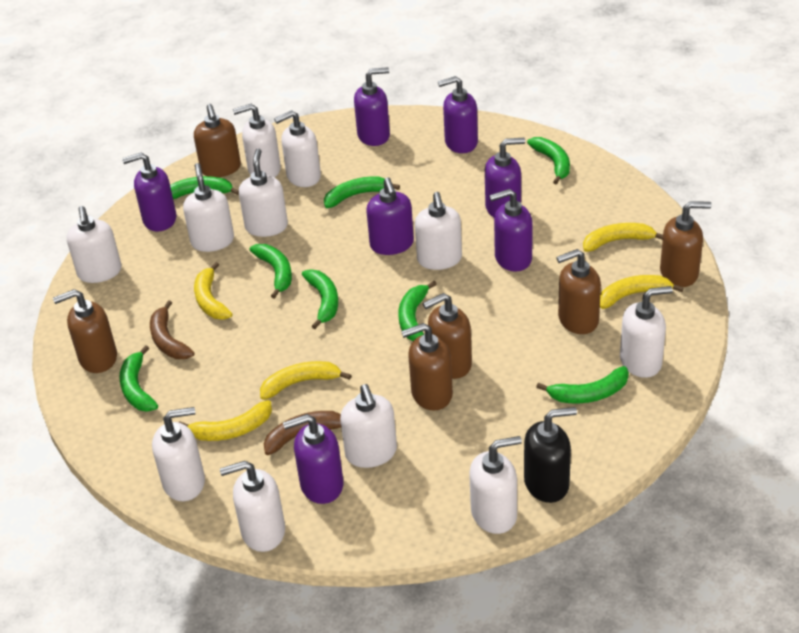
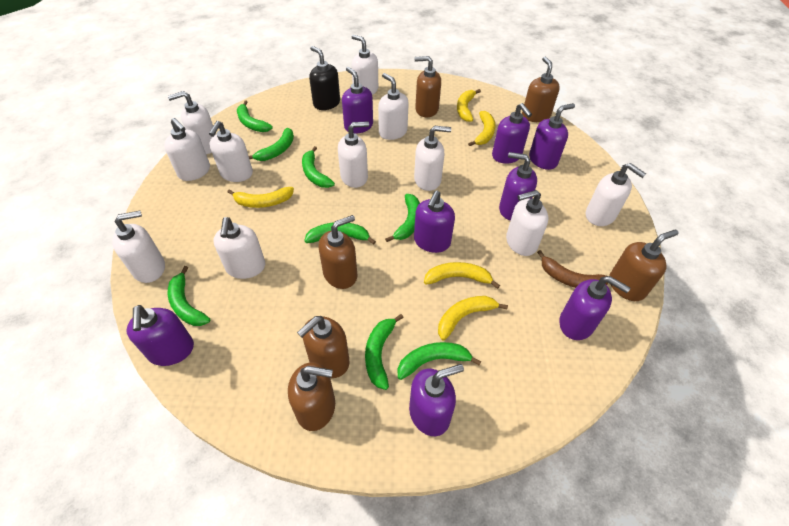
brown banana: [150,300,194,359] [264,411,341,455] = 2 -> [537,250,608,288] = 1
purple soap dispenser: [122,153,176,232] [283,414,344,504] [354,67,390,146] [366,177,414,255] [438,76,478,153] [485,138,525,217] [489,189,533,272] = 7 -> [126,305,194,366] [342,67,373,134] [409,364,464,436] [414,191,455,253] [492,103,532,164] [499,152,537,220] [529,103,575,170] [559,276,630,340] = 8

